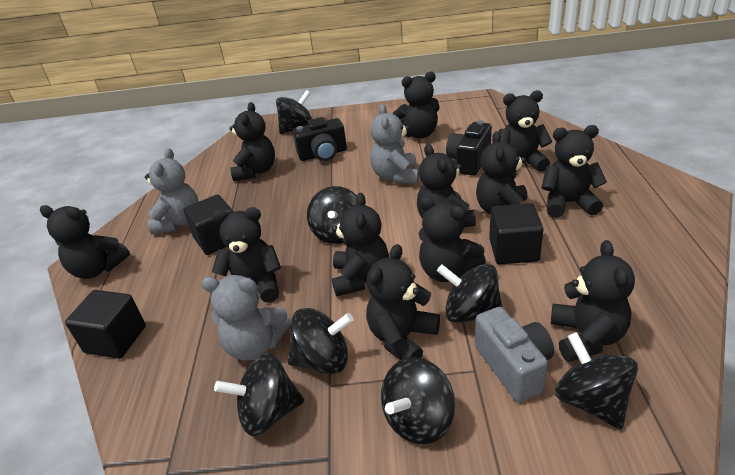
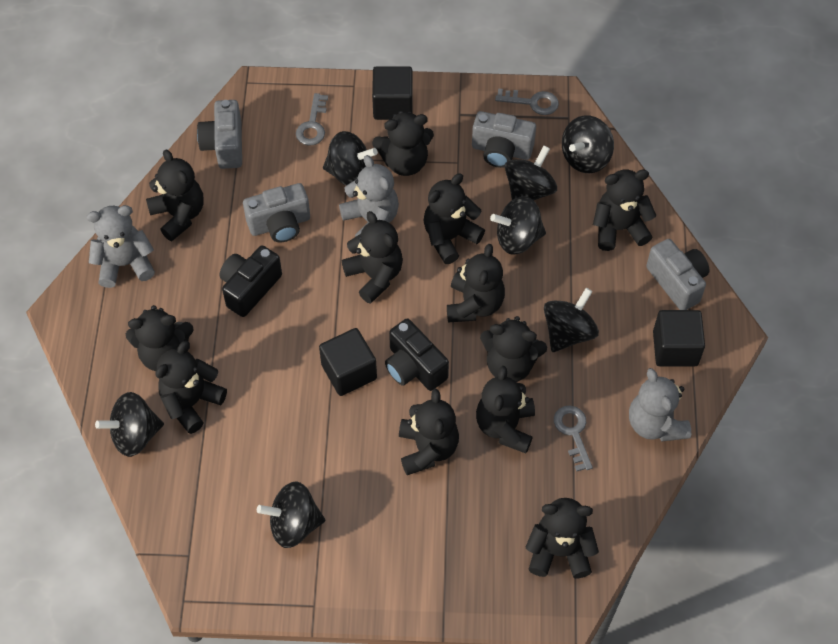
grey camera: [475,307,554,402] = 1 -> [197,100,242,169] [243,183,310,242] [472,111,536,168] [646,239,710,310] = 4
grey key: none = 0 -> [296,93,328,146] [495,89,559,115] [554,405,593,472] = 3

